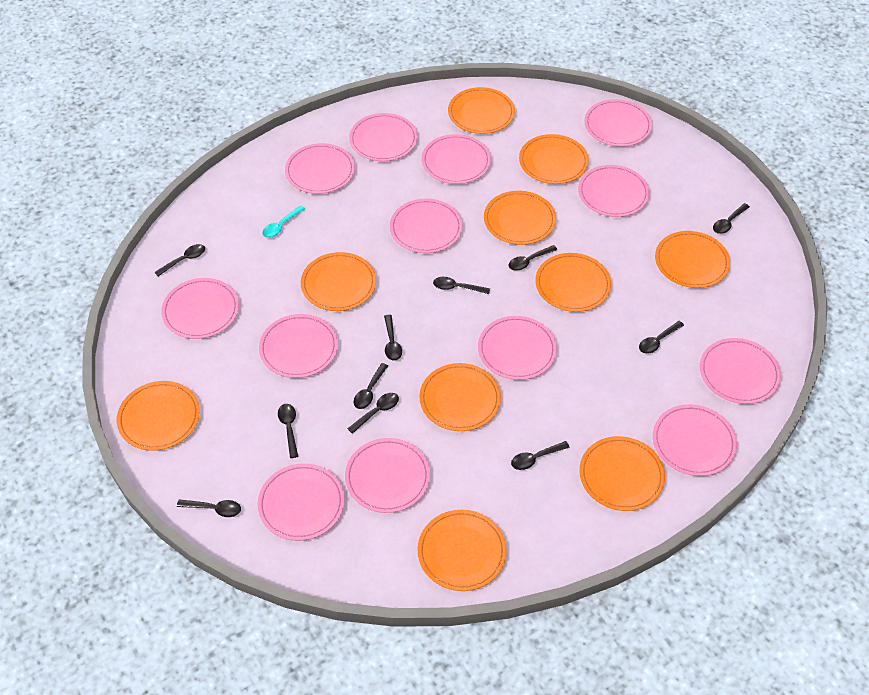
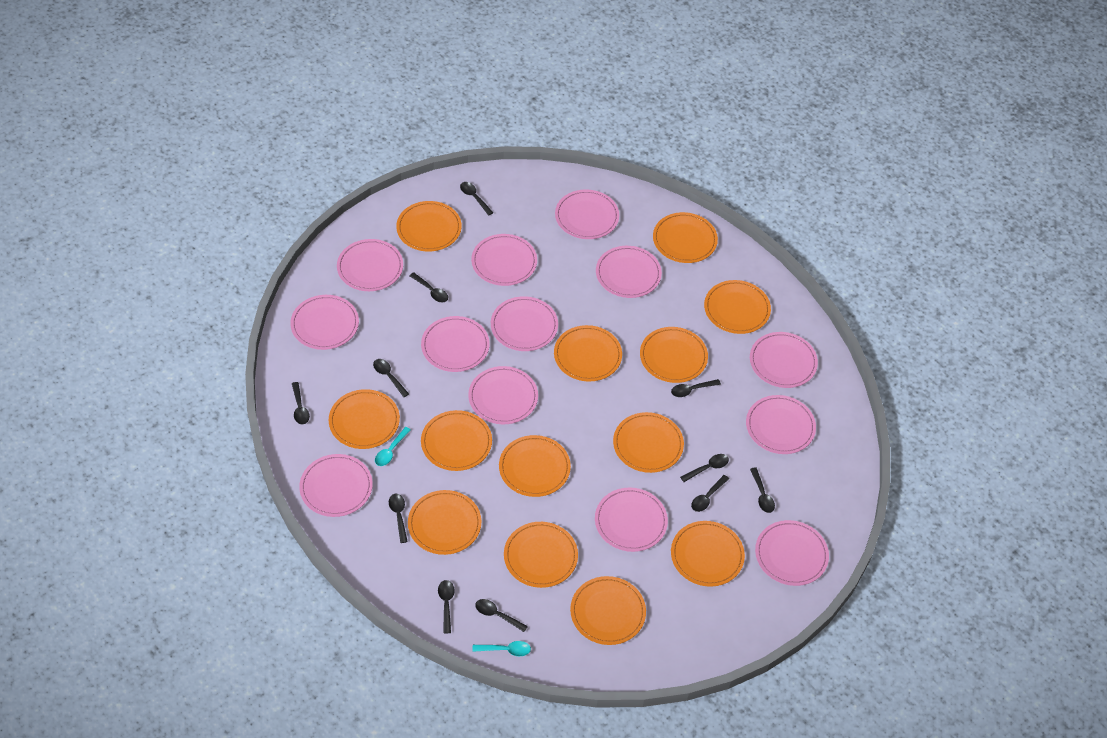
orange plate: [117,381,200,451] [301,252,376,311] [417,510,507,591] [419,363,501,431] [448,87,515,134] [484,191,556,245] [519,134,589,184] [535,253,611,312] [579,436,665,511] [655,231,730,288] = 10 -> [329,389,400,449] [396,201,462,252] [408,490,481,555] [421,410,492,471] [499,435,571,497] [504,522,578,588] [554,325,622,382] [570,576,646,645] [613,412,684,473] [640,327,708,383] [653,212,718,263] [671,521,745,587] [704,280,771,334] = 13
turquoise spoon: [262,205,305,238] = 1 -> [375,427,411,466] [472,641,531,656] = 2

